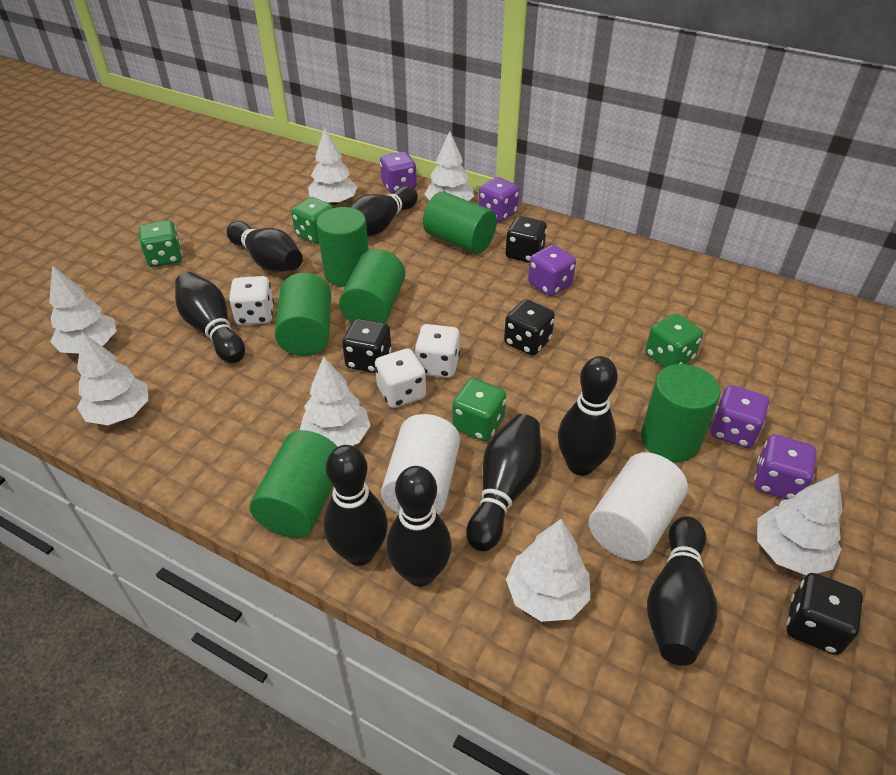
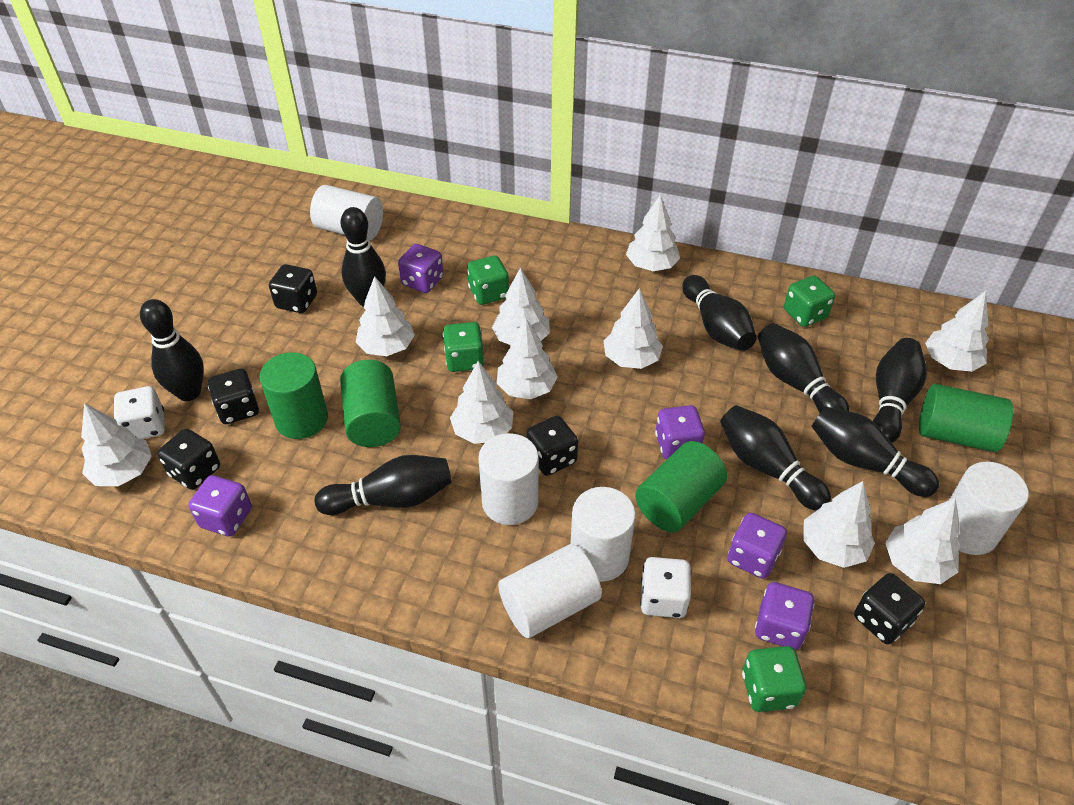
black dice: [342,319,391,373] [504,299,555,356] [505,216,547,263] [787,573,863,655] = 4 -> [157,429,220,490] [208,368,259,424] [269,264,317,313] [526,416,578,476] [854,573,925,644] = 5
green cylinder: [250,430,337,538] [275,273,331,356] [316,207,369,287] [339,249,405,323] [423,192,497,254] [641,364,721,462] = 6 -> [260,352,328,439] [340,360,401,447] [635,441,727,532] [919,384,1013,452] = 4
white cylinder: [381,414,460,515] [589,452,688,561] = 2 -> [310,185,383,241] [478,433,539,525] [498,544,602,638] [571,487,636,582] [948,462,1028,555] = 5
white dice: [229,276,274,325] [375,348,426,408] [415,324,460,378] = 3 -> [114,386,165,439] [640,557,691,618] = 2
white tree: [49,265,117,354] [77,332,148,425] [300,356,371,447] [308,128,357,205] [424,131,474,201] [506,519,591,622] [757,474,843,575] = 7 -> [81,403,152,486] [356,276,415,356] [450,361,513,444] [492,267,550,345] [497,318,558,399] [604,288,663,369] [626,194,680,271] [803,481,875,568] [885,498,961,584] [925,291,989,372] = 10

